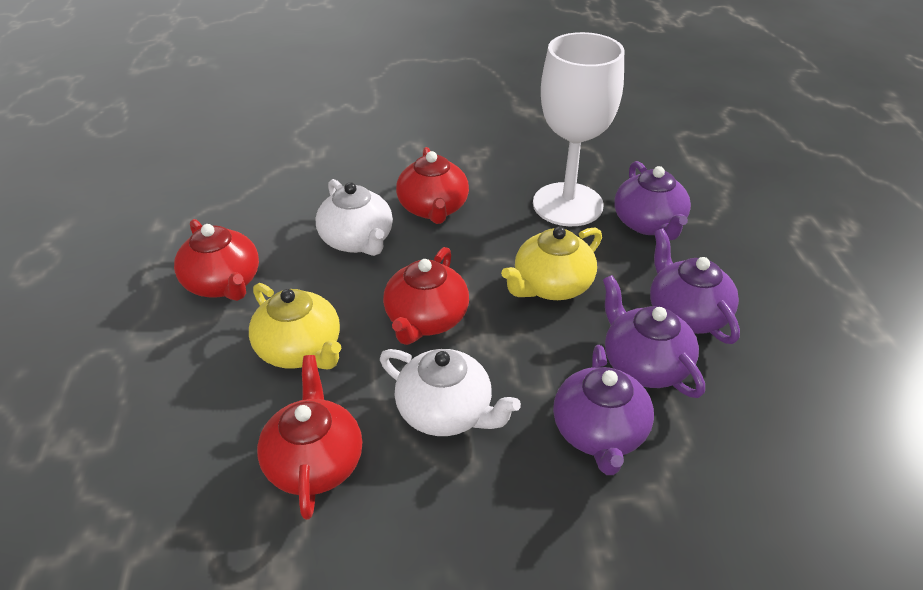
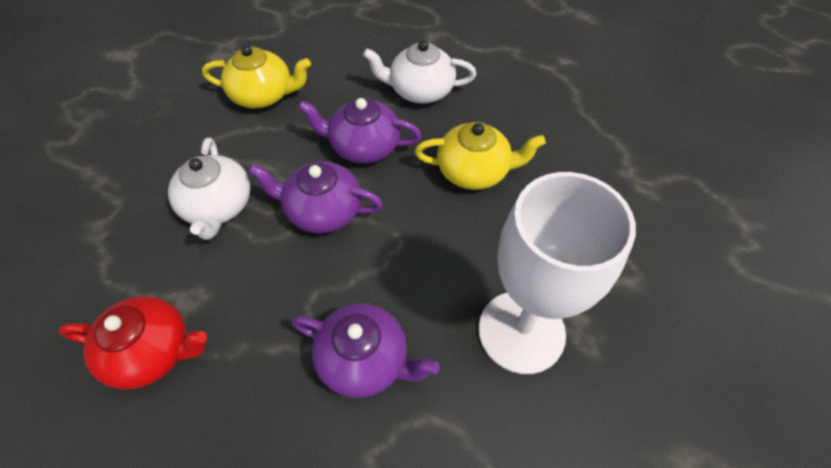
purple teapot: [553,345,654,475] [603,275,705,398] [614,161,691,241] [650,229,740,344] = 4 -> [249,161,383,233] [291,303,439,398] [298,98,421,164] = 3
red teapot: [174,219,259,301] [257,355,362,520] [383,247,469,345] [396,147,469,224] = 4 -> [59,296,207,389] = 1

